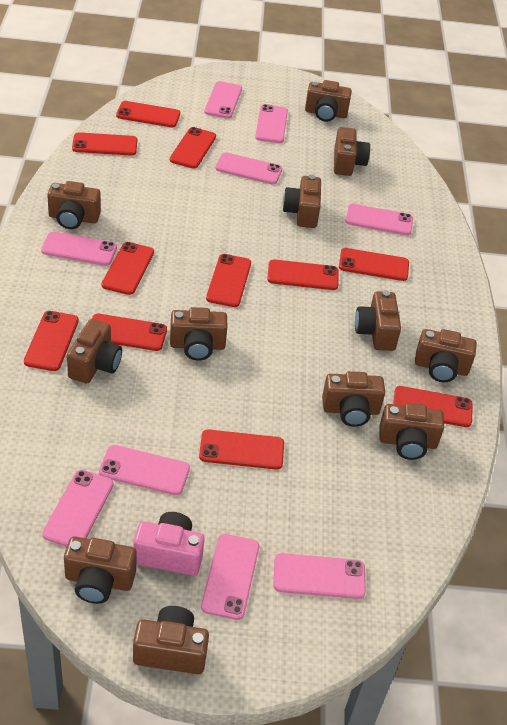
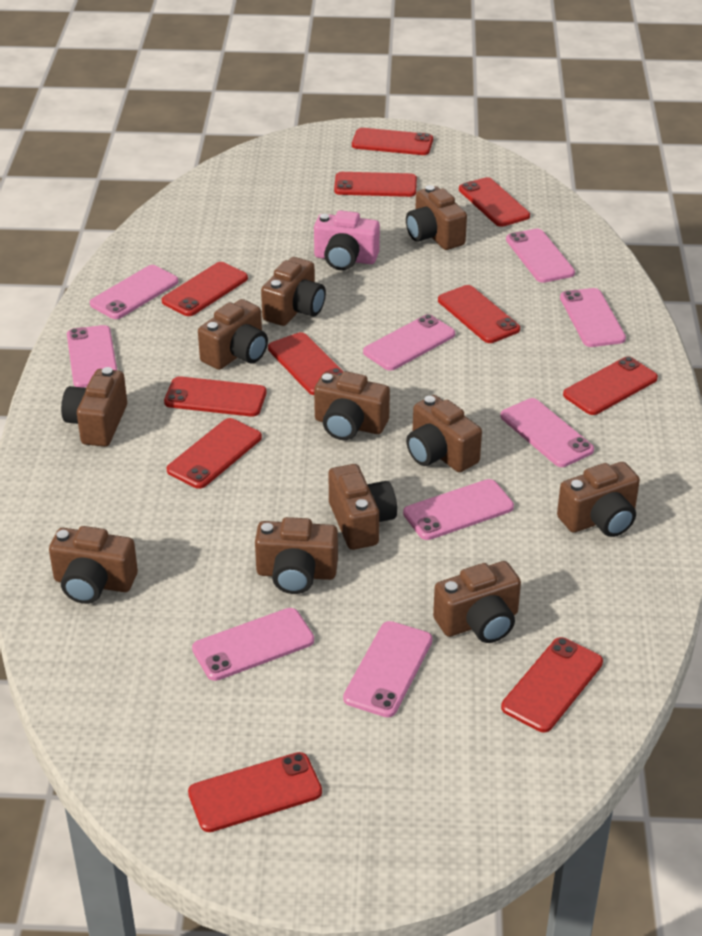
brown camera: [47,181,101,229] [64,536,137,604] [67,319,122,383] [133,606,209,674] [170,307,227,361] [283,175,321,228] [305,80,352,122] [322,371,385,427] [334,127,370,176] [355,290,401,351] [379,403,444,460] [415,329,477,382] = 12 -> [49,526,138,604] [61,367,127,447] [198,299,268,370] [255,517,338,594] [261,257,326,326] [314,371,390,440] [329,464,397,550] [406,185,467,250] [406,395,482,472] [433,561,521,643] [557,462,640,537] = 11

